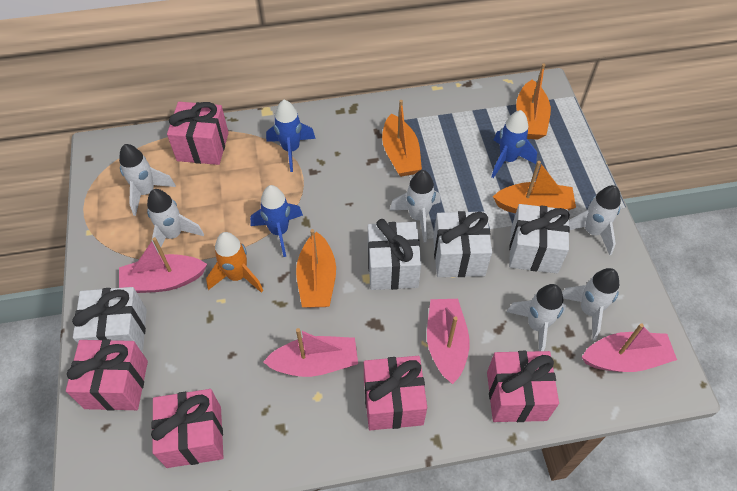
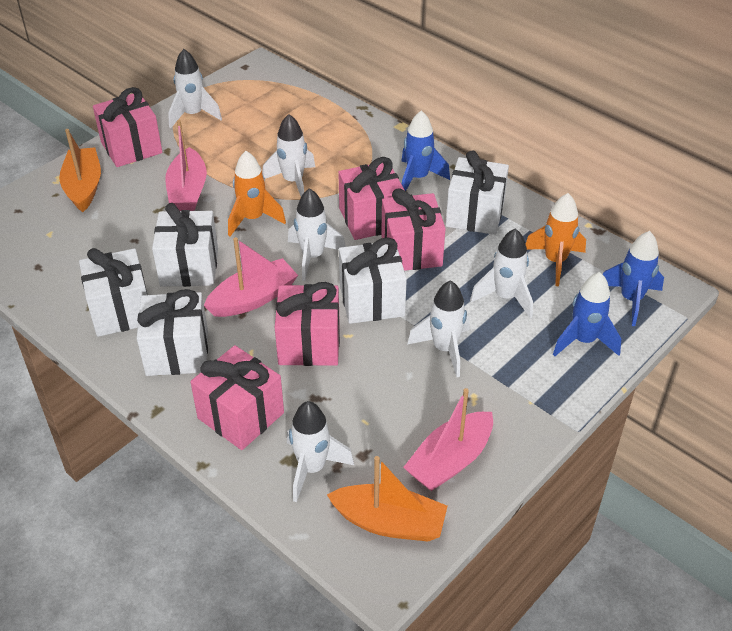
orange boat: [296,229,336,308] [382,100,422,177] [493,161,576,213] [516,64,551,140] = 4 -> [59,129,101,212] [327,456,448,542] = 2
orange rocket: [206,232,263,293] = 1 -> [228,151,286,236] [526,193,586,286] = 2
pink boat: [119,237,207,293] [263,328,358,377] [427,299,470,384] [582,323,677,372] = 4 -> [165,120,207,211] [204,237,298,317] [403,388,493,491] = 3
white gift: [72,287,147,353] [368,219,421,290] [433,211,492,277] [509,204,570,273] = 4 -> [79,248,147,337] [137,289,208,376] [152,203,218,287] [339,237,407,324] [446,151,509,235] = 5

